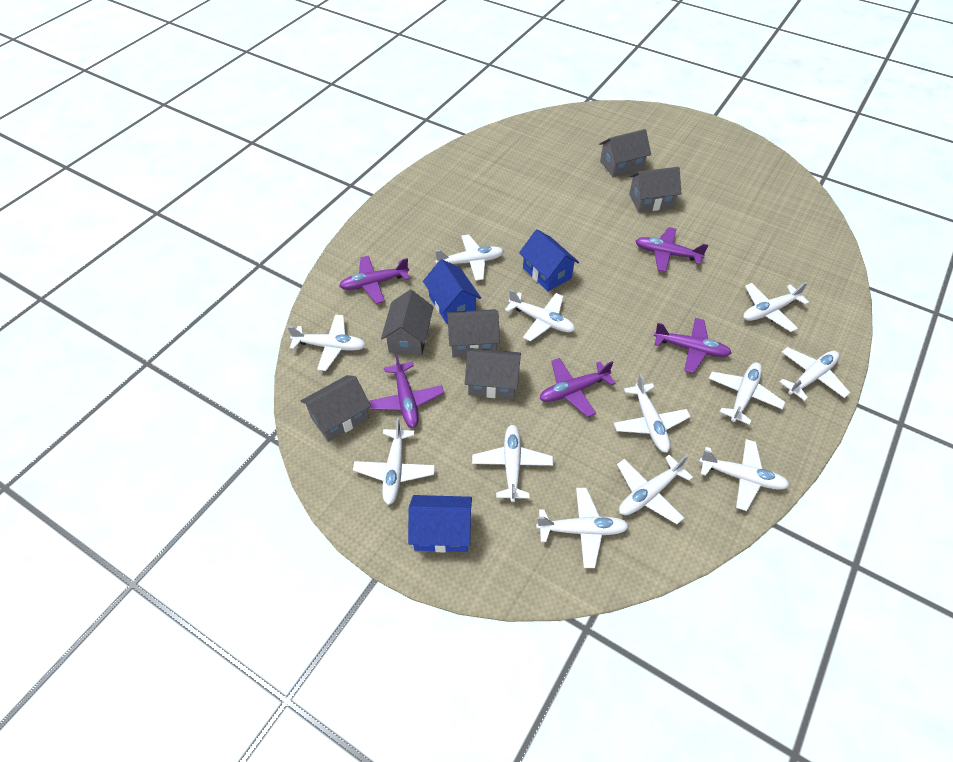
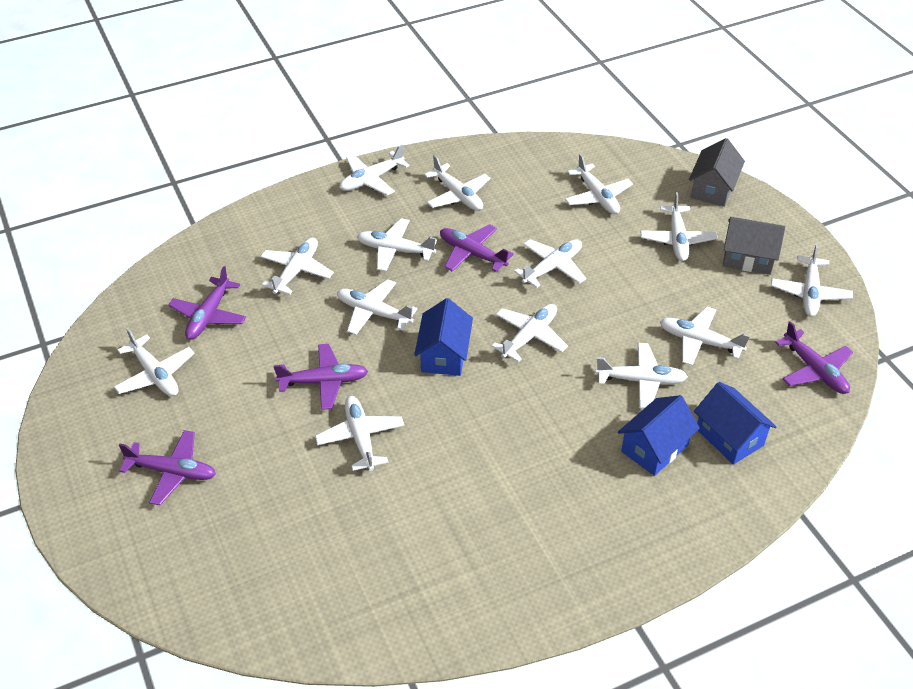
grey house: [301,375,371,442] [381,290,434,356] [447,309,500,357] [465,348,521,399] [599,129,651,177] [629,167,682,212] = 6 -> [689,138,745,207] [723,217,785,275] = 2
white plane: [287,315,366,371] [353,418,435,505] [435,234,504,281] [472,425,553,502] [505,289,575,342] [536,488,629,568] [614,374,691,453] [617,455,693,524] [699,439,790,511] [709,363,785,425] [743,282,809,332] [780,347,850,401] = 12 -> [114,328,195,396] [260,238,334,295] [315,396,404,471] [337,279,418,335] [340,144,410,195] [357,218,437,271] [424,155,491,211] [492,304,568,362] [514,239,586,288] [565,154,633,214] [595,343,688,408] [640,192,718,261] [660,307,750,365] [771,244,853,317] = 14

